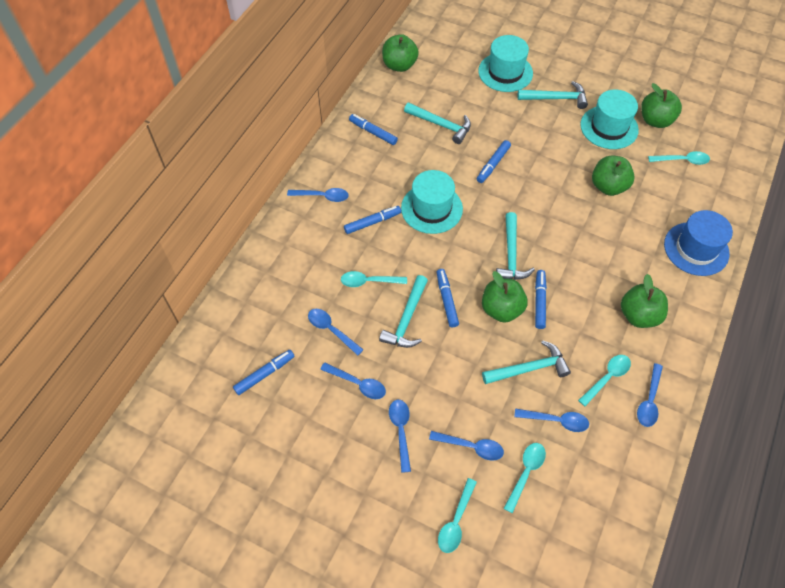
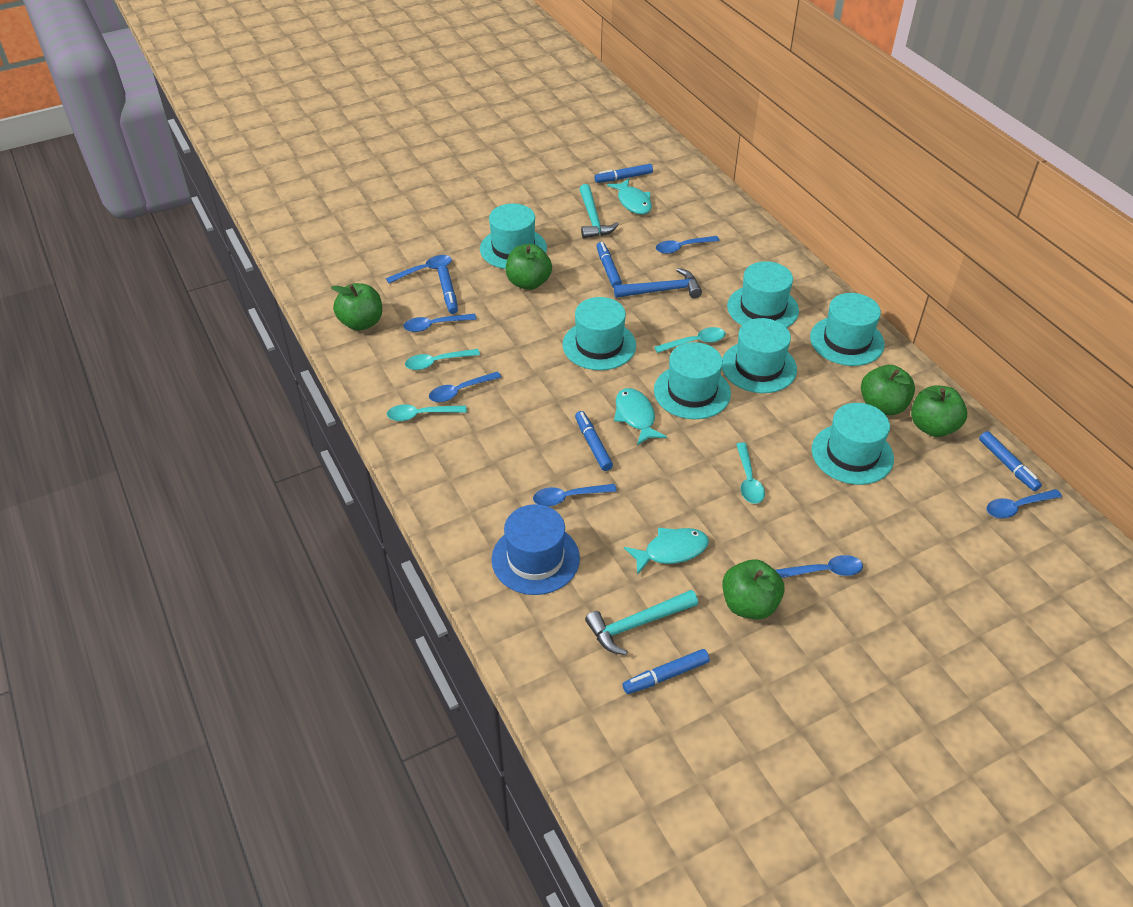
blue hammer: none = 0 -> [614,268,702,298] = 1
turquoise fish: none = 0 -> [607,179,652,215] [614,388,667,445] [624,528,709,575] = 3
turquoise hammer: [379,275,428,348] [404,102,471,144] [482,340,571,384] [496,212,535,280] [518,81,588,109] = 5 -> [579,184,619,238] [585,590,698,655] = 2
turquoise hat: [401,170,463,234] [478,35,533,92] [580,89,639,149] = 3 -> [480,204,547,269] [562,297,636,370] [654,342,731,419] [722,318,797,393] [727,261,799,328] [810,293,885,366] [812,403,894,485] = 7
turquoise spoon: [341,271,407,287] [438,478,477,553] [503,443,546,513] [578,355,631,406] [648,151,710,165] = 5 -> [387,404,467,421] [405,349,480,370] [654,327,726,353] [736,443,765,504] = 4

